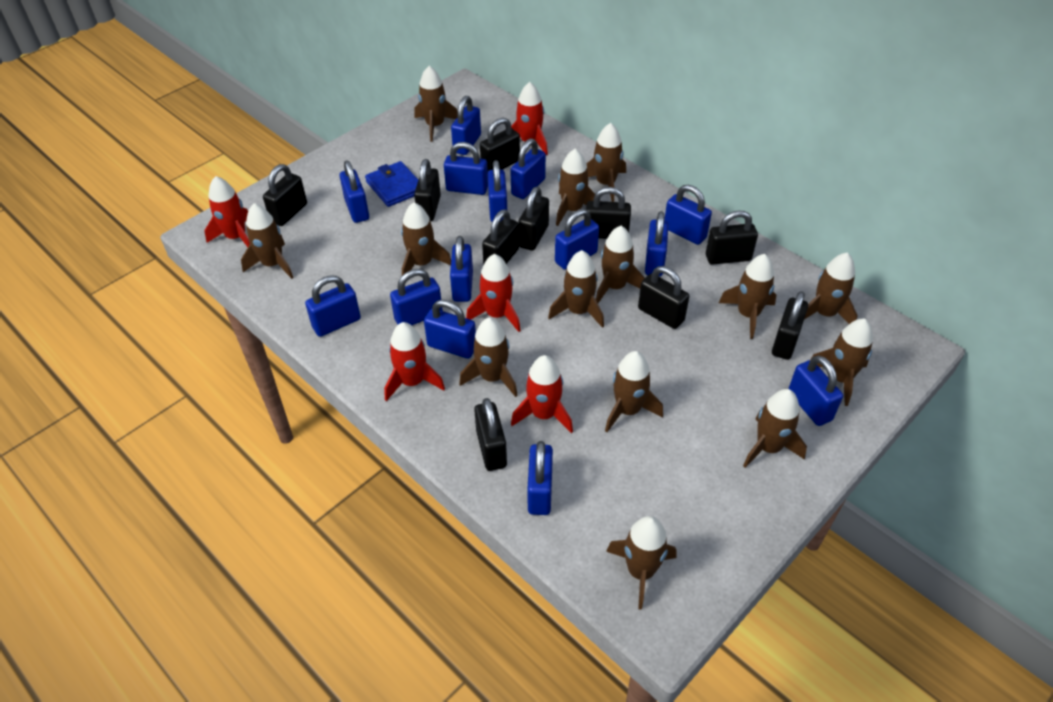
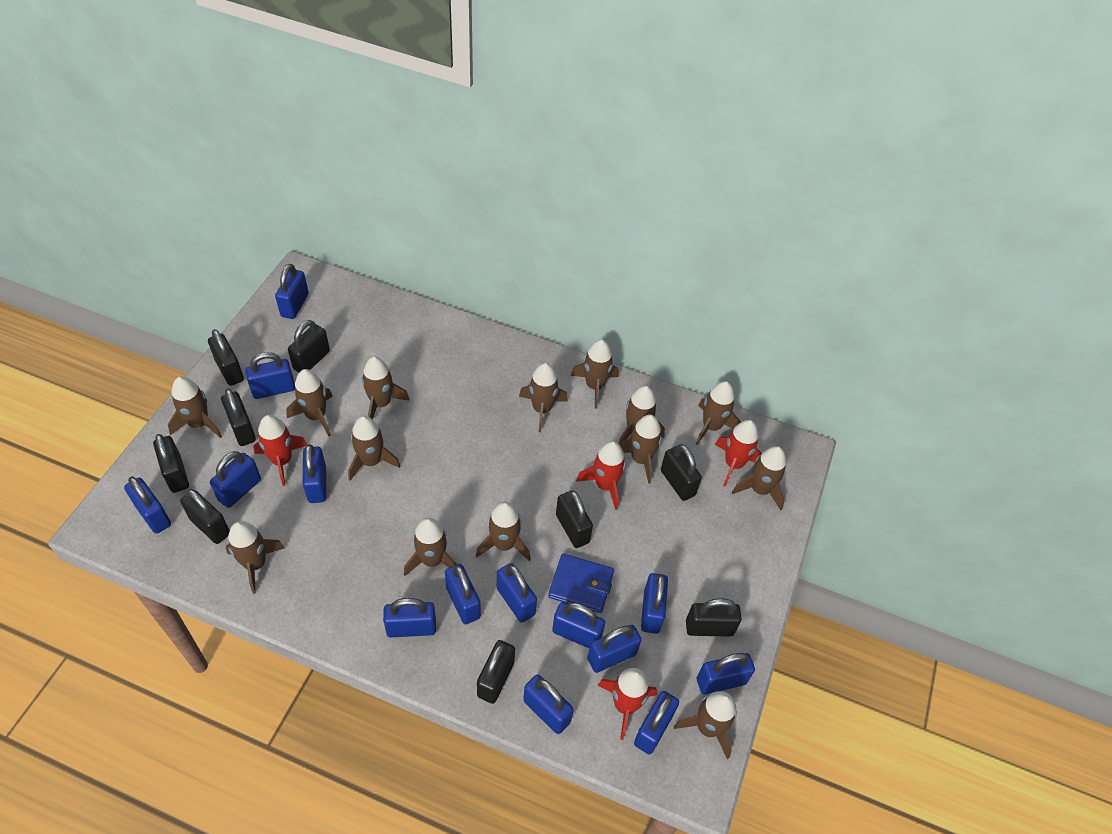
black padlock: [263,164,307,226] [414,159,441,221] [474,398,507,471] [480,118,520,171] [482,210,519,265] [518,187,549,251] [586,187,631,239] [638,266,689,329] [706,210,758,265] [772,291,808,360] = 10 -> [153,434,189,493] [180,489,230,544] [208,329,244,386] [221,389,256,446] [288,320,330,372] [477,640,515,704] [556,490,593,548] [661,444,702,501] [686,598,742,637] = 9
red rocket: [205,176,250,247] [384,322,445,401] [466,254,521,332] [511,82,548,155] [511,355,573,433] = 5 -> [253,415,307,486] [576,441,626,510] [598,668,657,740] [715,420,762,486] = 4

